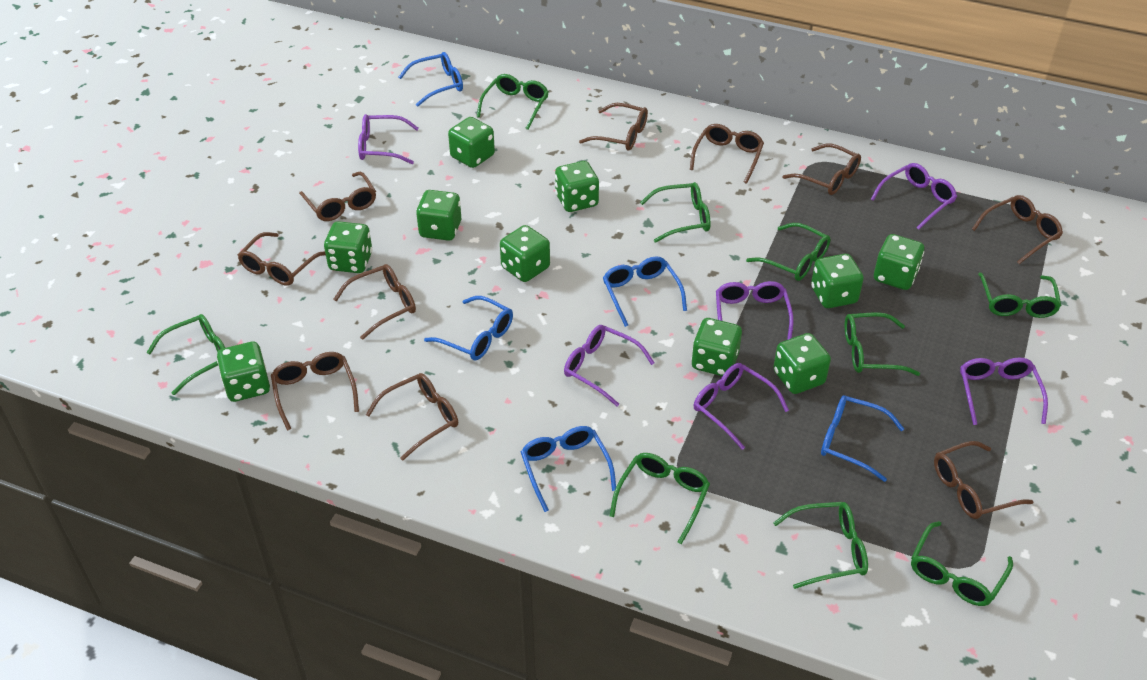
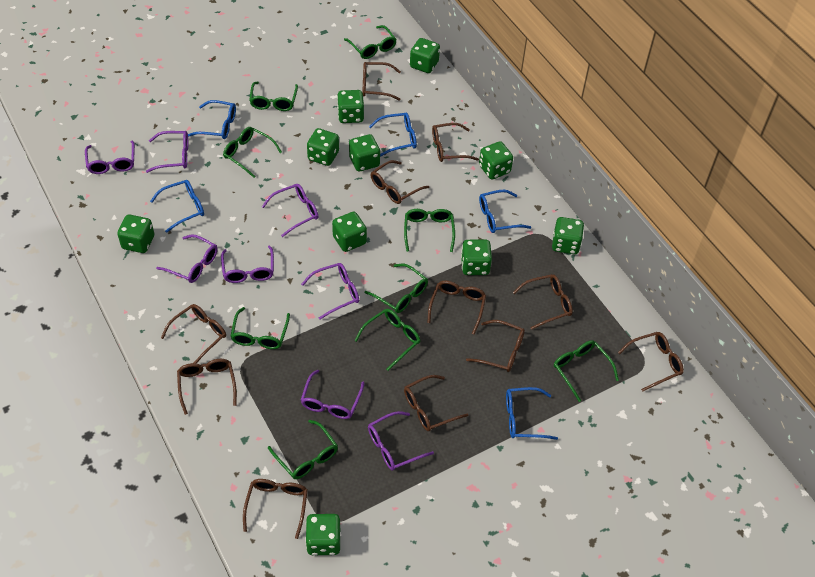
brown glasses: [238,232,326,286] [271,352,359,431] [299,171,376,221] [334,264,416,340] [366,373,458,461] [579,103,648,151] [690,124,764,184] [782,144,861,195] [934,441,1034,519] [972,195,1063,264] = 10 -> [161,304,226,364] [177,359,237,415] [243,479,308,539] [363,62,401,101] [371,160,429,204] [404,375,468,431] [427,281,486,334] [432,123,479,162] [466,320,525,372] [513,274,573,330] [618,332,684,392] = 11
purple glasses: [358,114,419,164] [564,325,654,406] [694,363,789,450] [716,281,794,340] [871,163,957,230] [960,357,1048,425] = 6 -> [85,141,135,174] [146,131,188,173] [156,234,218,283] [221,245,274,283] [262,184,318,237] [301,263,359,320] [301,370,365,419] [368,411,434,471] = 8

